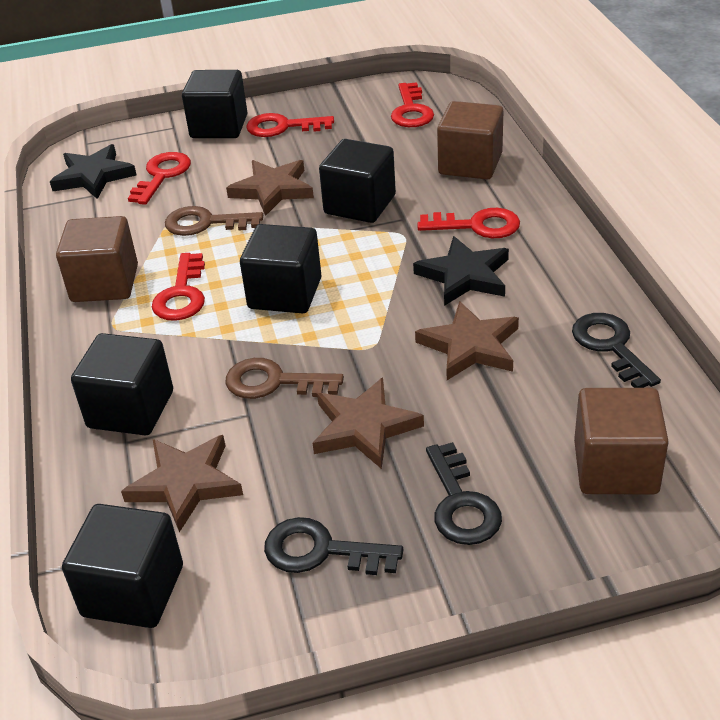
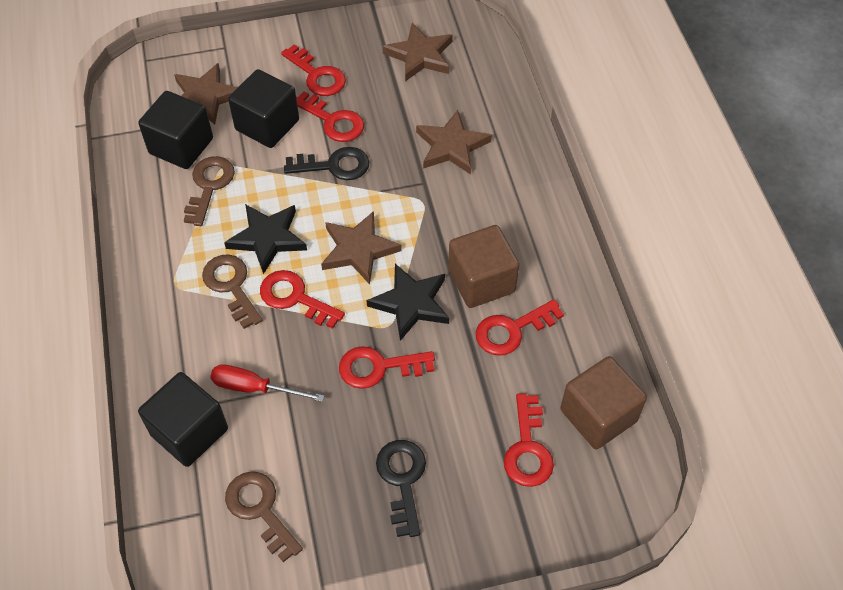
black cube: [62,504,183,628] [71,333,173,435] [182,70,248,138] [240,224,321,313] [319,139,396,223] = 5 -> [138,91,213,169] [138,372,228,467] [228,69,299,148] = 3
black key: [264,517,403,575] [426,442,502,545] [572,313,661,388] = 3 -> [284,147,369,180] [376,440,426,537] = 2
brown cube: [56,216,138,302] [437,101,503,179] [574,388,669,495] = 3 -> [448,225,519,308] [560,356,647,449] = 2
brown key: [165,206,263,236] [226,358,344,399] = 2 -> [184,156,235,226] [202,254,263,329] [225,471,303,562] = 3
red key: [128,152,191,205] [152,253,205,321] [246,113,334,137] [391,82,434,127] [417,208,520,238] = 5 -> [260,270,345,329] [281,44,346,96] [296,91,364,142] [339,346,435,389] [476,299,564,356] [504,393,554,487] = 6
red screwdriver: none = 0 -> [210,364,324,402] = 1

